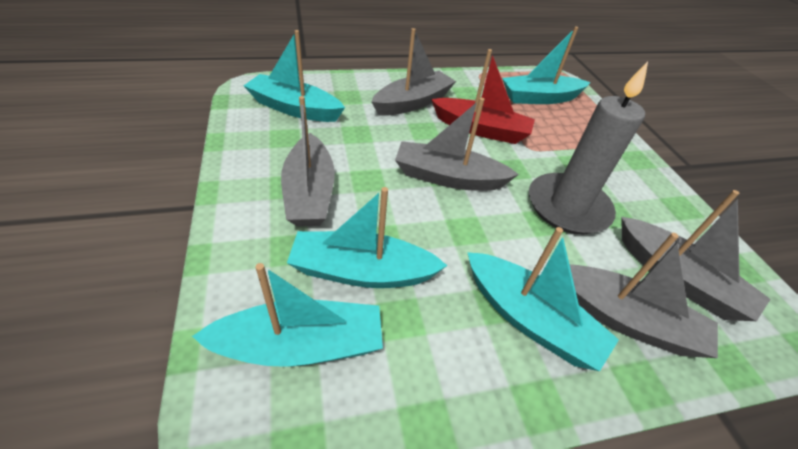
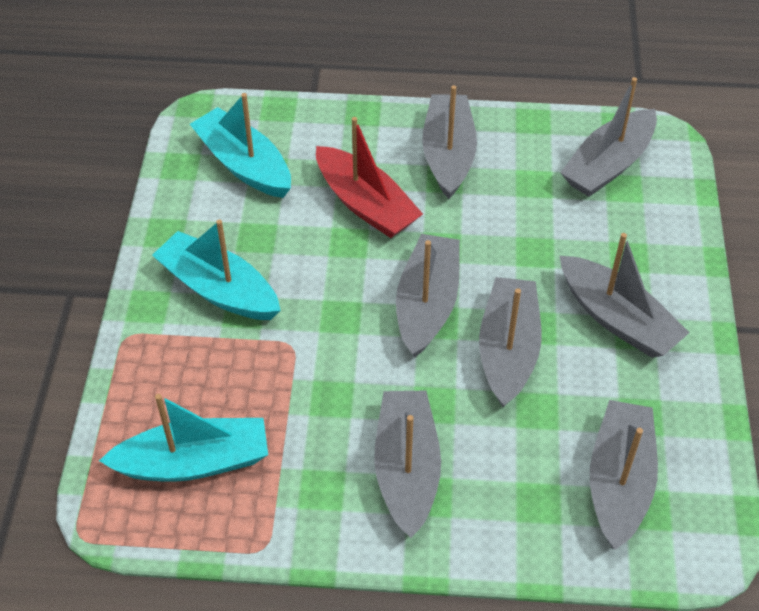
grey boat: [281,96,335,227] [371,28,456,116] [395,98,519,191] [569,233,718,358] [621,190,771,321] = 5 -> [374,390,441,538] [396,234,460,358] [422,85,477,199] [479,277,542,407] [560,77,657,197] [560,233,690,358] [590,400,658,550] = 7
grey candle: [529,62,648,234] = 1 -> none = 0
turquoise boat: [192,263,383,367] [244,30,345,122] [287,187,448,288] [467,227,619,371] [502,26,591,104] = 5 -> [99,394,268,482] [152,219,281,320] [190,93,291,198] = 3

